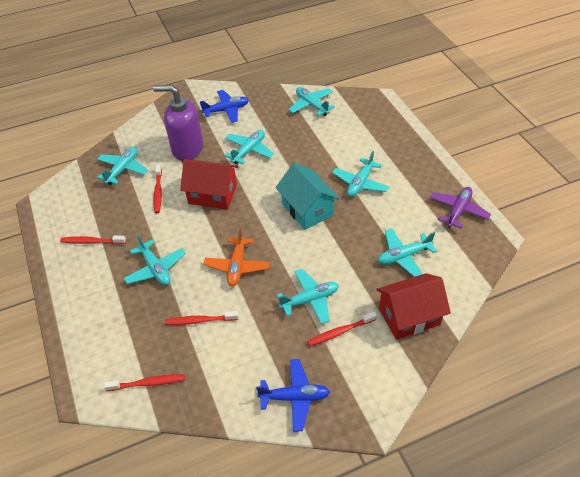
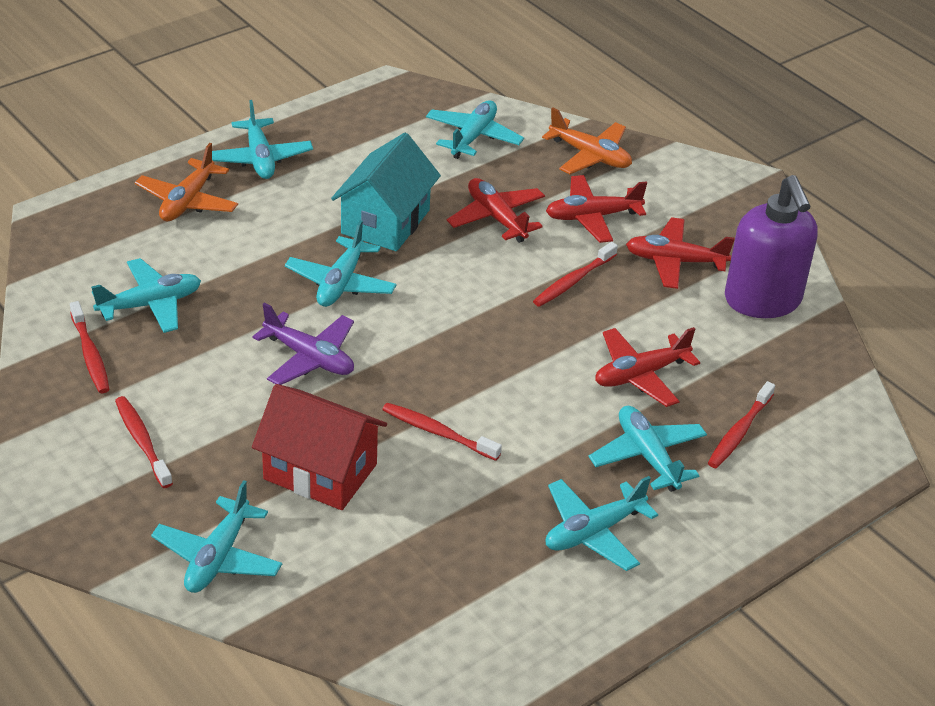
blue plane: [200,90,249,123] [256,359,330,432] = 2 -> none = 0
orange plane: [204,228,269,286] = 1 -> [135,143,238,222] [542,107,632,174] = 2
red house: [180,159,238,210] [376,273,451,340] = 2 -> [252,384,387,510] = 1
red plane: none = 0 -> [447,178,545,243] [546,175,647,243] [595,327,700,407] [626,217,735,289] = 4

